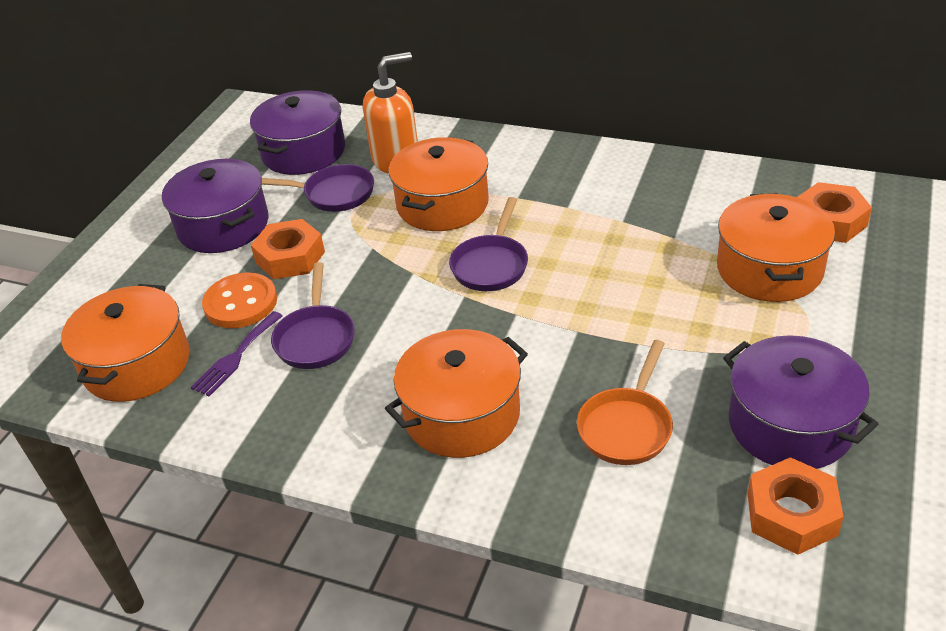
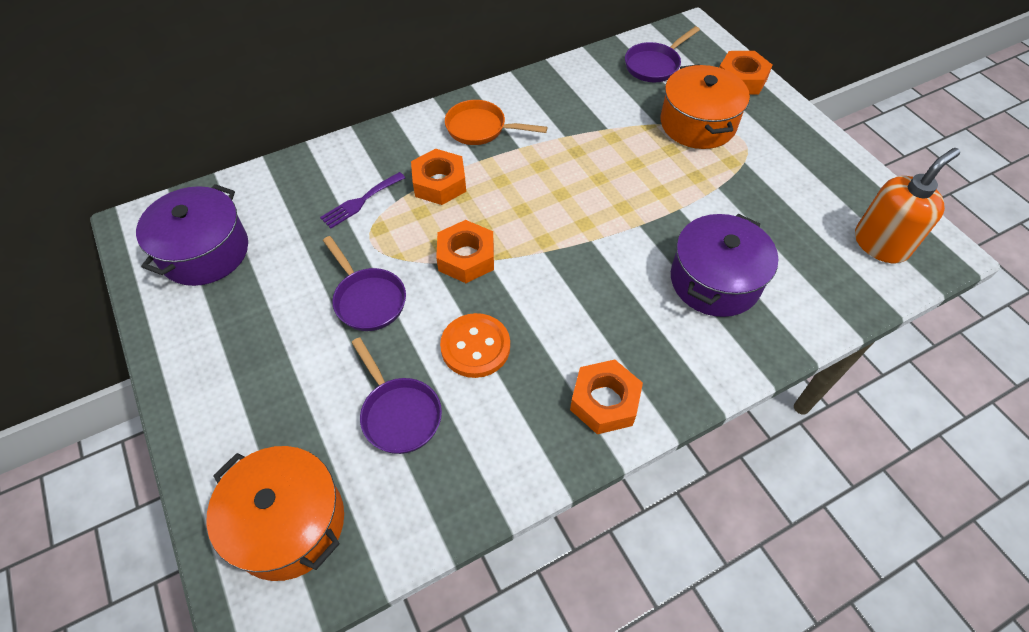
orange nut: [251,219,325,279] [748,457,844,555] [797,182,872,243] = 3 -> [411,149,466,205] [436,220,494,283] [570,359,643,434] [719,51,773,95] = 4
orange pot: [61,284,190,402] [385,329,528,458] [388,137,489,231] [717,193,835,302] = 4 -> [207,446,344,581] [661,64,750,149] = 2
purple pot: [162,159,269,253] [250,90,345,175] [723,335,878,469] = 3 -> [136,184,248,286] [671,214,778,317] = 2

